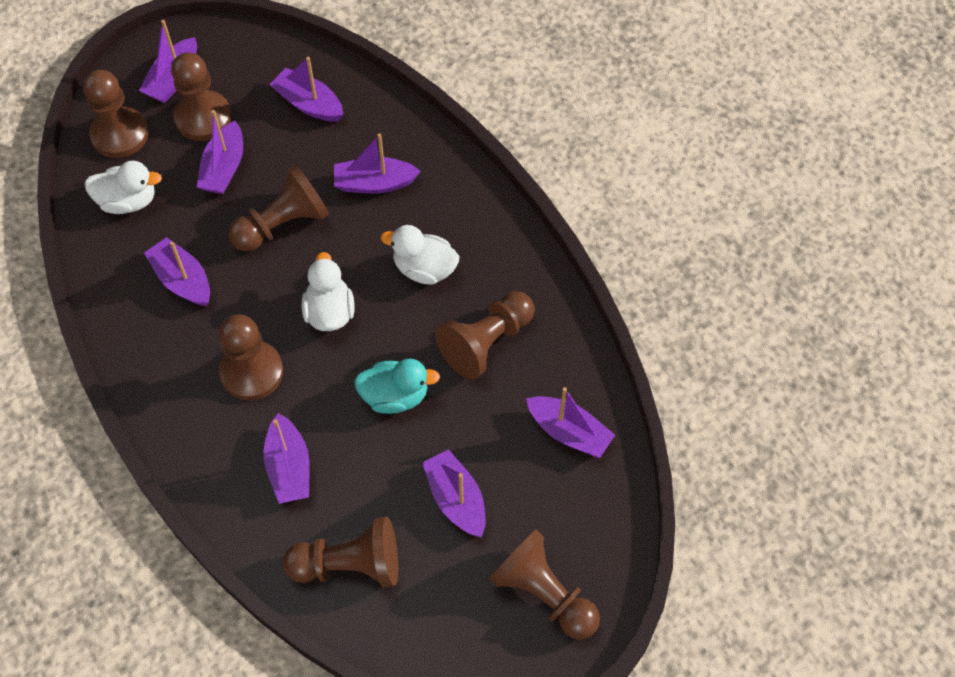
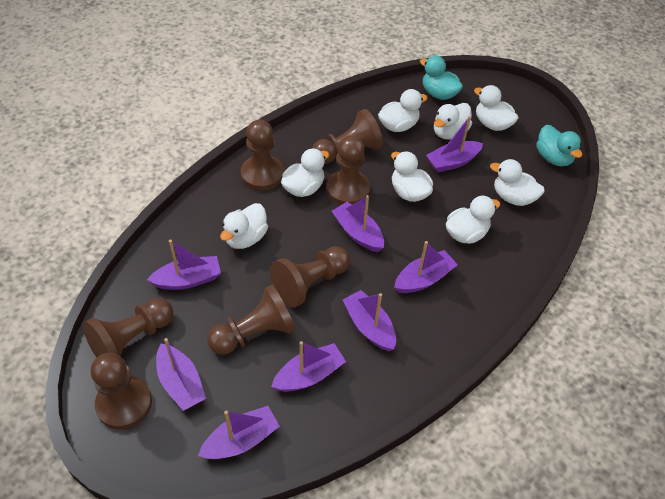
turquoise duck: [354,359,440,414] = 1 -> [420,56,463,100] [536,125,582,166] = 2
white duck: [84,161,162,214] [302,252,355,331] [381,225,459,285] = 3 -> [220,203,268,249] [281,148,329,197] [378,89,428,132] [391,151,433,202] [434,103,472,140] [446,196,500,244] [474,85,519,131] [490,159,545,206] = 8

